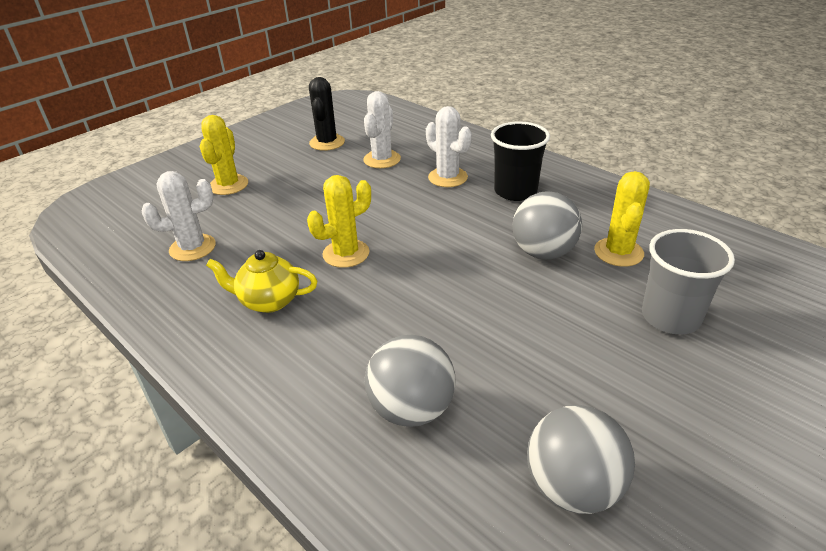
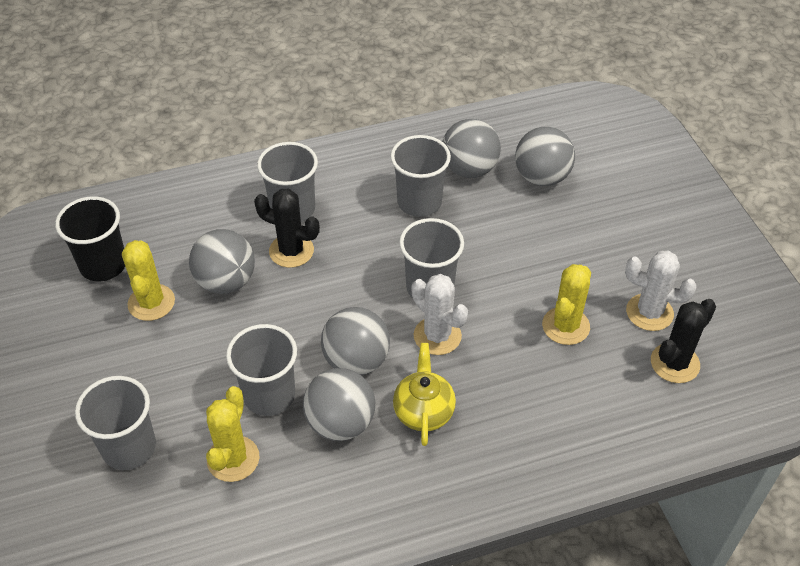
black cactus: [309,77,345,151] = 1 -> [254,189,320,268] [651,299,716,383] = 2
grey ball: [365,335,456,427] [513,191,582,260] [527,405,635,514] = 3 -> [189,229,255,294] [303,368,375,441] [321,307,390,375] [442,119,501,178] [515,127,575,186] = 5
grey cup: [642,229,735,334] = 1 -> [75,376,156,470] [226,324,297,416] [257,142,318,222] [390,135,451,217] [399,218,464,298] = 5
white cactus: [142,171,216,261] [363,91,401,168] [426,106,472,187] = 3 -> [412,274,468,355] [625,251,697,331] = 2

